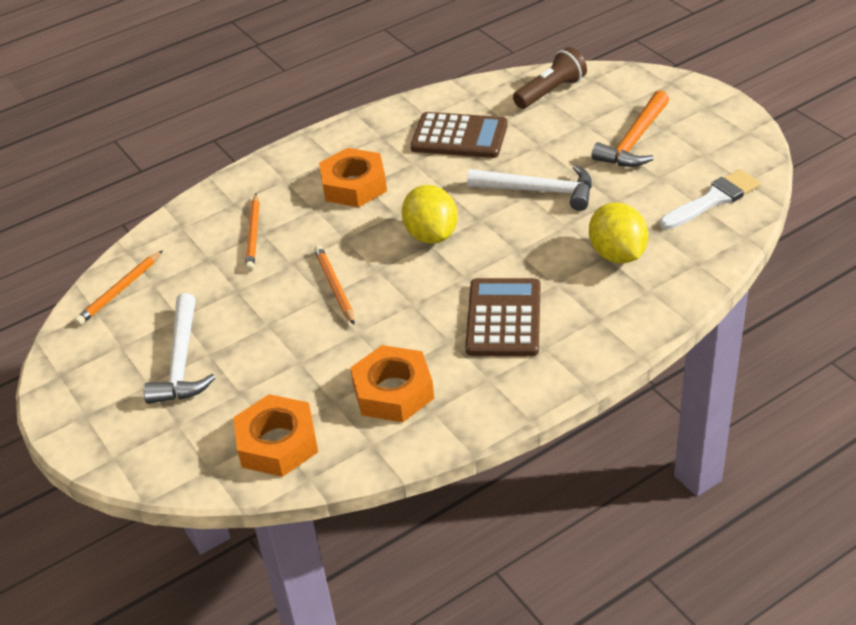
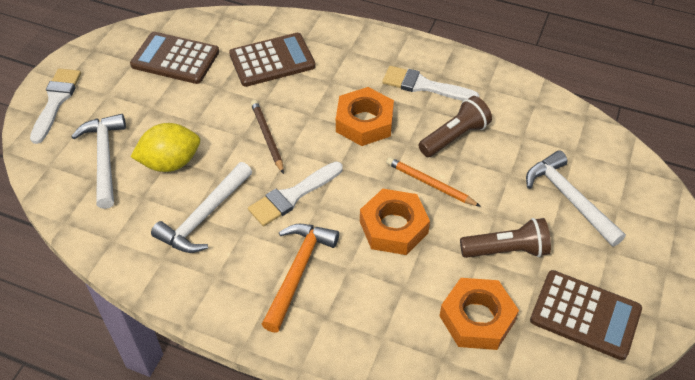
brown calculator: [411,112,508,158] [465,278,540,356] = 2 -> [130,32,219,84] [229,33,316,87] [530,270,642,360] = 3
brown flashlight: [513,47,587,109] = 1 -> [418,96,492,157] [460,218,551,258] = 2
brown pencil: none = 0 -> [251,100,284,174] = 1
orange pencil: [74,250,163,325] [245,194,259,271] [314,245,354,325] = 3 -> [386,157,481,207] = 1
white brush: [660,169,761,230] = 1 -> [30,69,81,144] [248,162,343,226] [382,66,479,101] = 3
white hammer: [144,293,216,404] [467,165,592,211] = 2 -> [71,114,126,209] [151,162,252,253] [526,150,626,247] = 3
yellow lemon: [402,185,458,244] [589,203,648,263] = 2 -> [130,123,200,172] = 1

